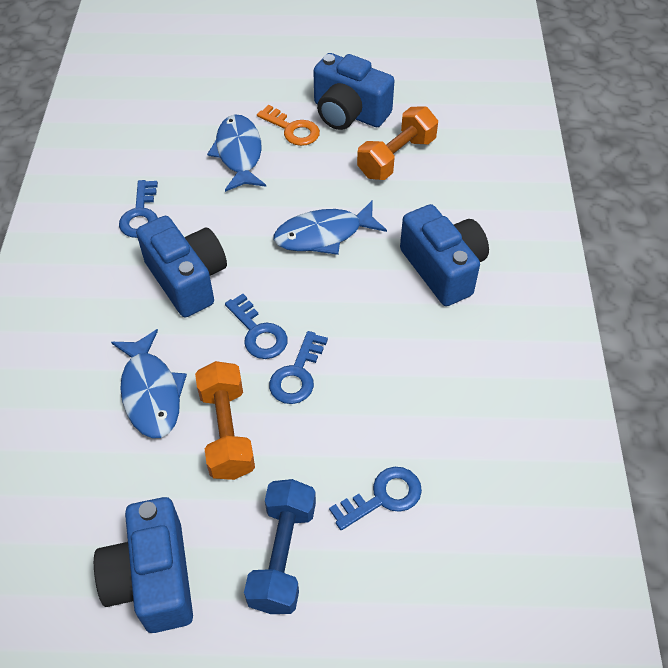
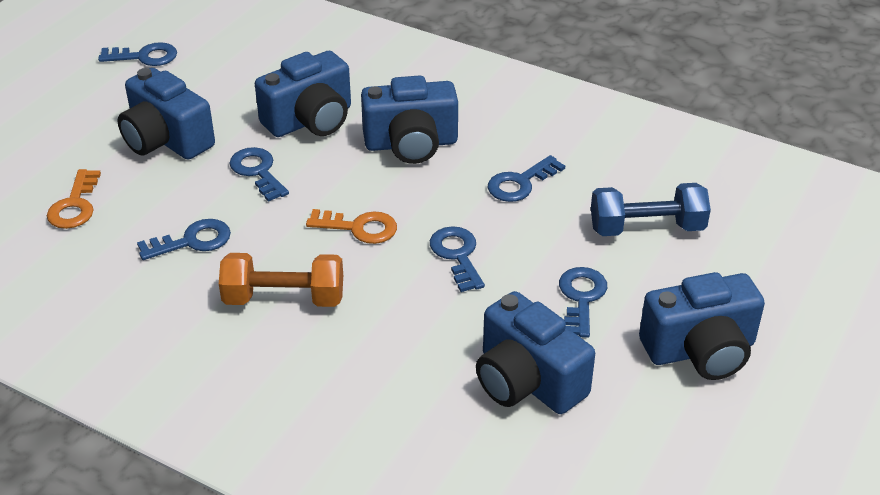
blue camera: [94,497,193,633] [136,216,227,317] [313,53,395,130] [400,204,489,306] = 4 -> [118,68,215,160] [255,50,351,137] [361,75,458,164] [476,291,595,414] [639,272,765,380] = 5
blue fish: [111,329,187,438] [207,114,266,192] [274,201,387,255] = 3 -> none = 0
blue key: [119,180,158,238] [225,294,288,359] [269,331,328,404] [329,467,422,530] = 4 -> [98,42,177,66] [137,219,231,260] [229,147,289,202] [430,226,485,292] [488,155,565,202] [559,267,607,338] = 6
orange dumbbell: [195,361,255,480] [357,107,438,180] = 2 -> [219,253,343,307] = 1
orange key: [257,105,320,146] = 1 -> [47,169,101,229] [306,209,397,244] = 2

